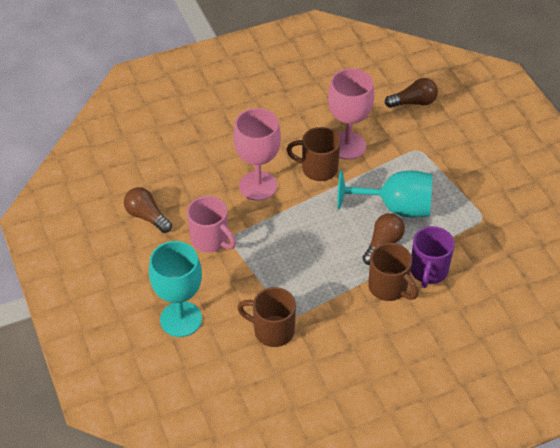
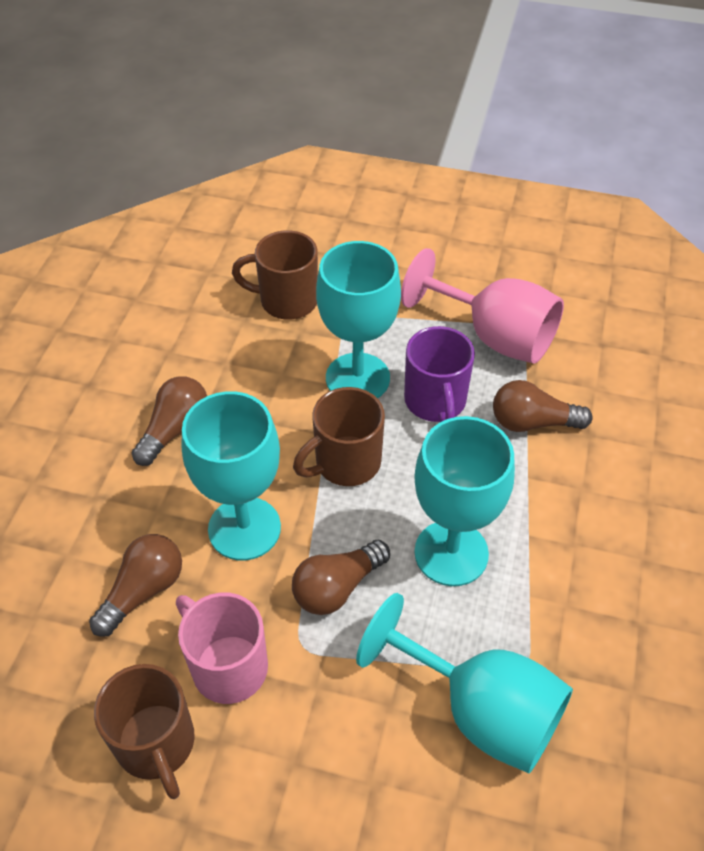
brown light bulb: [124,187,172,233] [363,213,405,265] [385,78,438,108] = 3 -> [89,534,182,637] [132,376,207,466] [292,540,390,615] [493,380,592,432] = 4
pink goblet: [233,108,281,201] [328,68,374,160] = 2 -> [401,248,564,364] = 1
turquoise goblet: [149,241,202,337] [337,170,433,218] = 2 -> [181,391,281,560] [316,241,401,398] [356,593,573,773] [414,416,515,586] = 4

